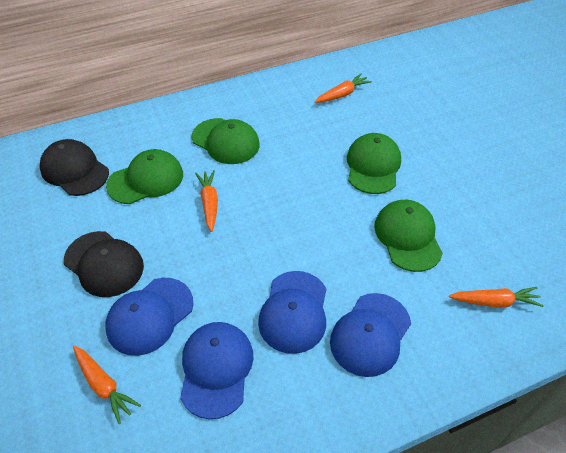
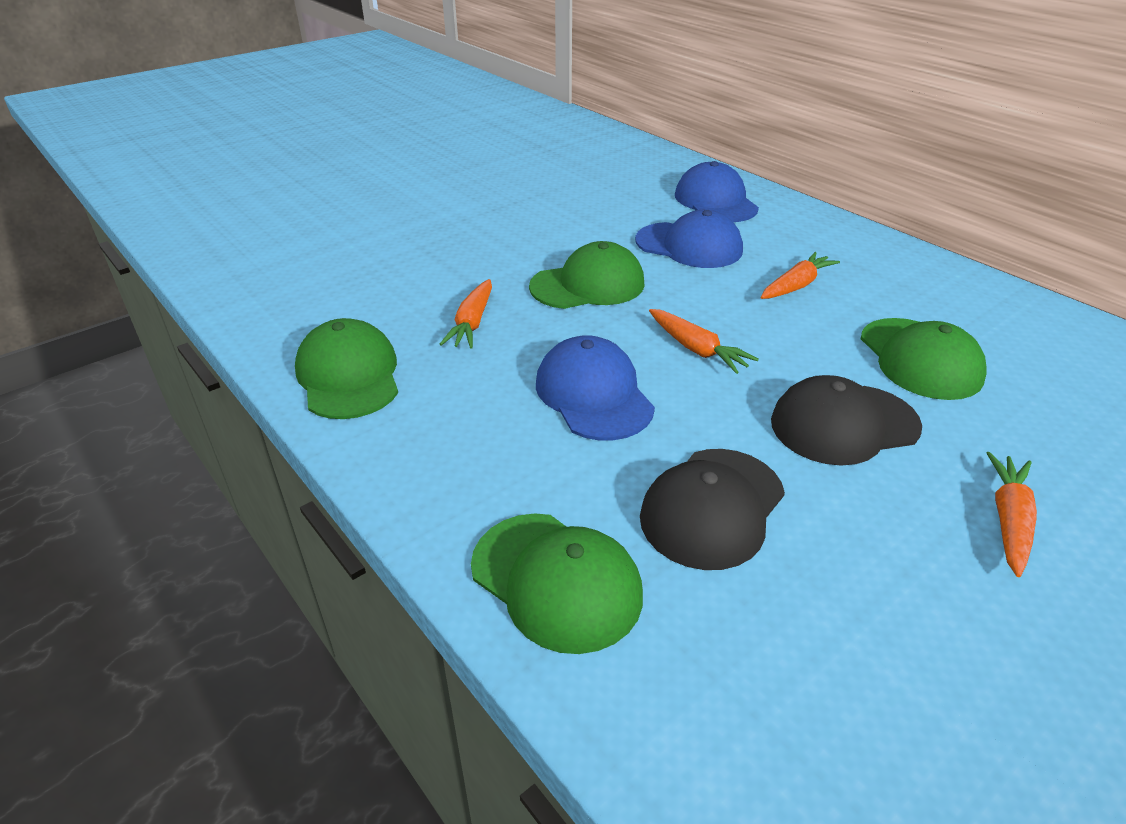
blue cap: [105,278,193,356] [180,322,253,419] [258,271,326,354] [330,293,411,377] = 4 -> [536,335,655,441] [635,210,743,268] [675,161,759,222] = 3

